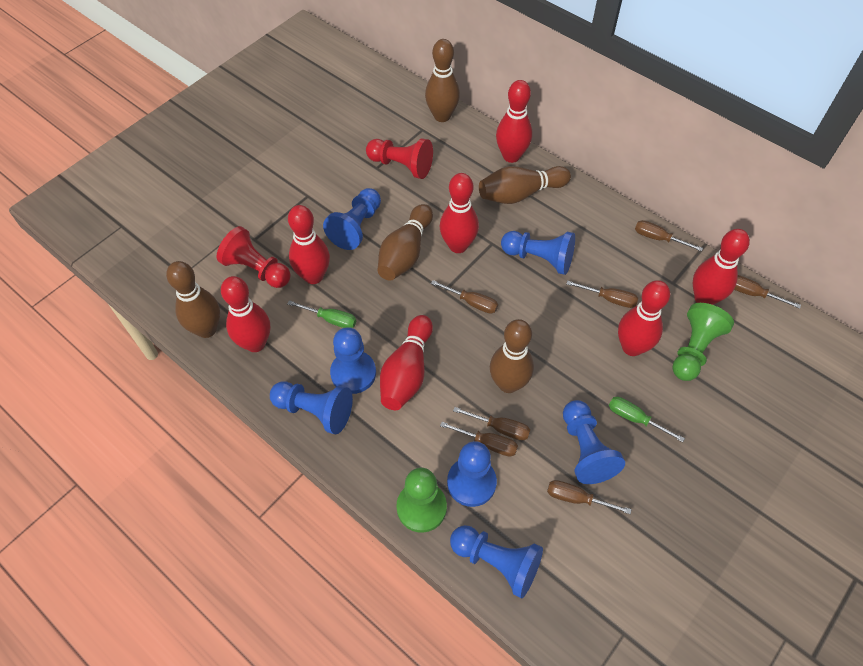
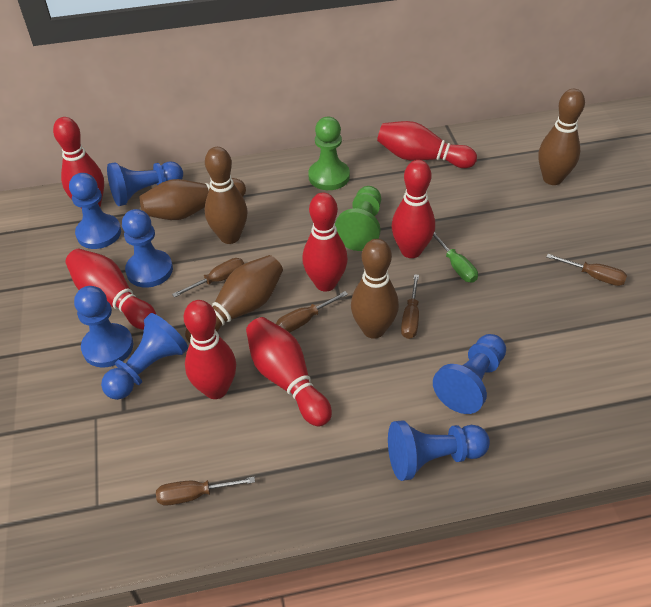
brown screwdriver: [431,280,498,314] [440,422,518,457] [453,407,530,441] [547,480,632,514] [566,280,638,308] [635,220,703,251] [734,275,801,309] = 7 -> [156,477,255,506] [172,258,244,297] [276,291,348,333] [401,274,419,339] [546,254,627,286] = 5
green screwdriver: [287,300,356,328] [609,397,685,442] = 2 -> [433,232,478,283] = 1
red pawn: [217,226,291,288] [366,138,433,179] = 2 -> none = 0

